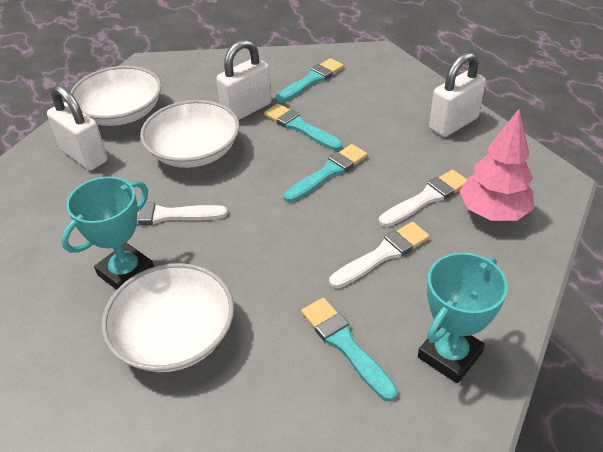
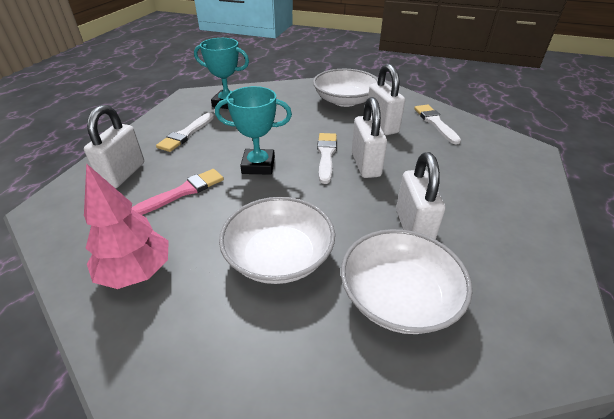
pink brush: none = 0 -> [131,169,224,215] = 1
turquoise brush: [264,103,343,151] [275,58,344,103] [284,144,367,202] [301,298,398,401] = 4 -> none = 0
white padlock: [47,85,107,170] [216,39,272,120] [429,52,486,137] = 3 -> [84,105,144,188] [352,97,387,178] [368,64,405,135] [396,152,445,240] = 4

